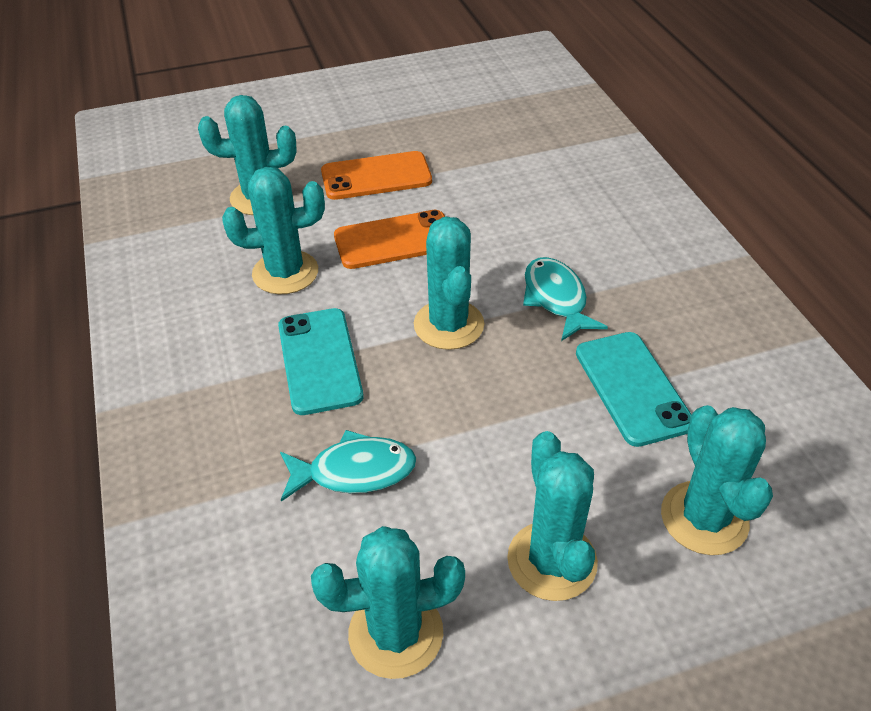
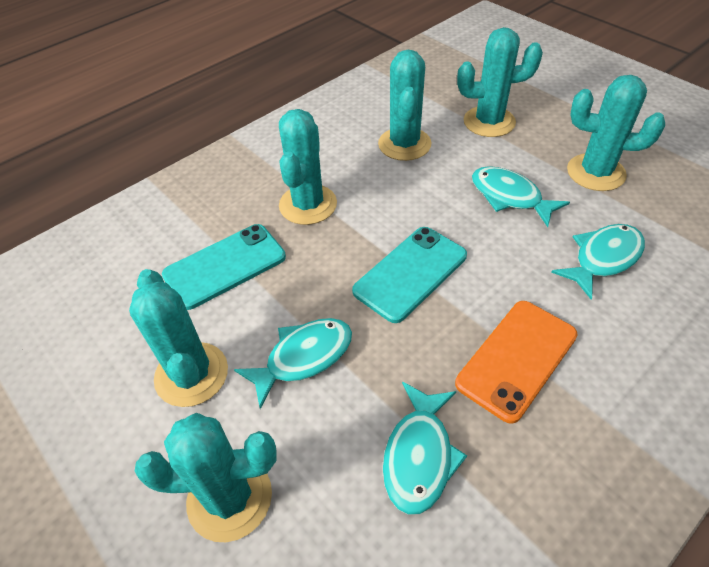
orange phone: [321,151,432,200] [334,210,445,269] = 2 -> [455,301,578,424] = 1
turquoise fish: [280,430,416,501] [523,257,608,341] = 2 -> [234,318,352,409] [383,382,467,515] [472,166,570,227] [551,224,645,300] = 4

